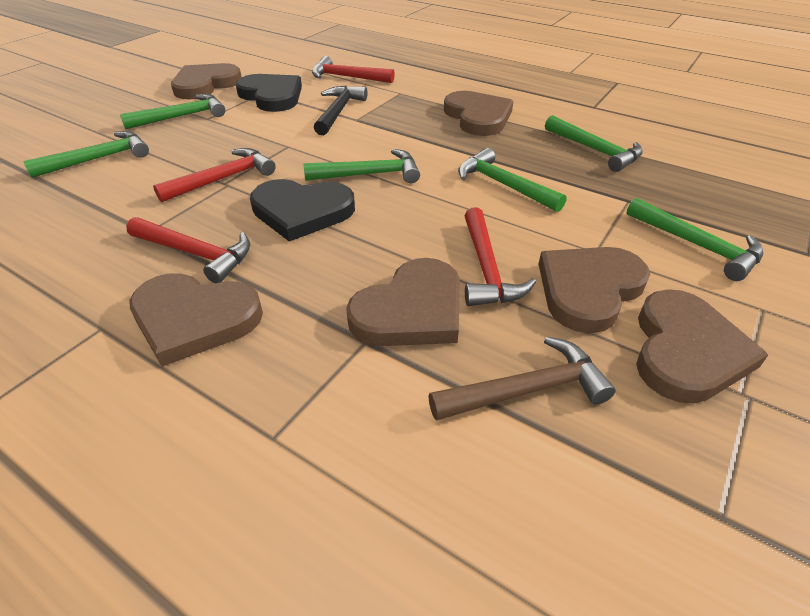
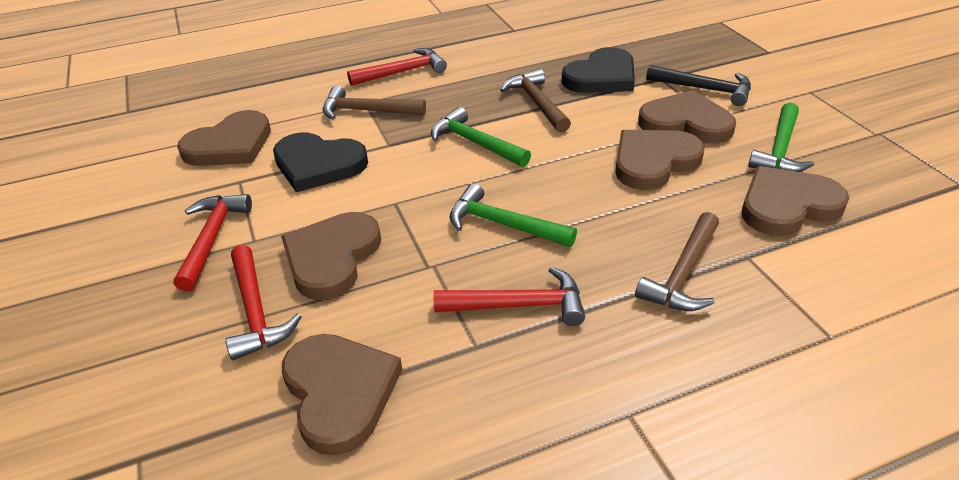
brown hammer: [429,336,616,421] = 1 -> [322,85,426,120] [500,69,571,133] [635,212,719,311] = 3
green hammer: [23,131,149,178] [120,94,225,129] [304,149,420,183] [458,148,566,212] [545,115,643,172] [626,198,763,281] = 6 -> [431,107,531,167] [450,183,577,247] [748,103,814,172] = 3

